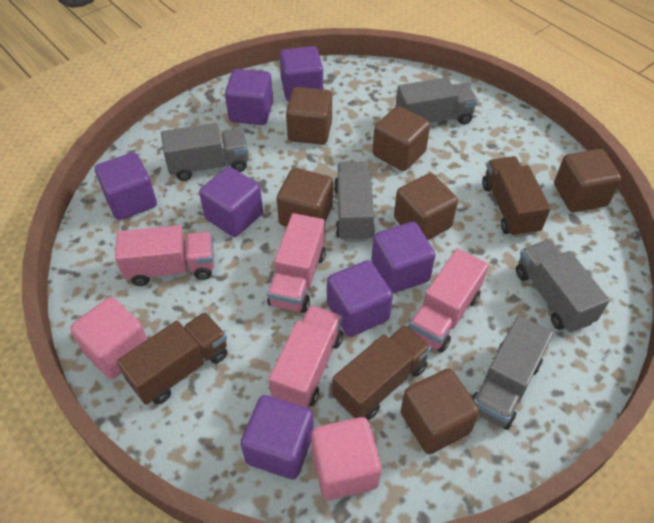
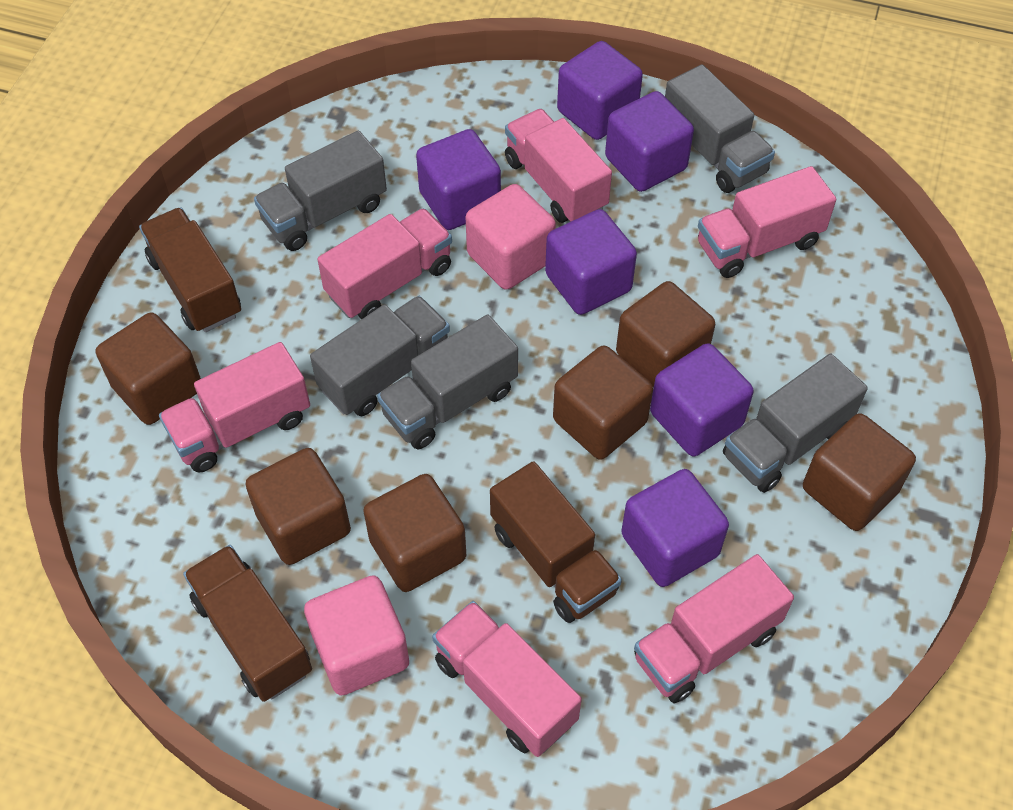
pink truck: [115,225,214,286] [267,213,326,313] [269,305,343,408] [408,249,488,352] = 4 -> [159,342,310,472] [317,208,452,319] [432,601,582,757] [505,109,612,223] [634,554,794,703] [698,166,836,278] = 6
purple cube: [95,152,157,220] [199,167,263,237] [225,69,273,125] [241,395,314,479] [280,46,323,101] [327,260,393,337] [371,222,435,293] = 7 -> [416,129,501,230] [545,209,637,315] [557,41,643,140] [605,91,694,192] [621,469,729,587] [650,343,754,457] = 6

